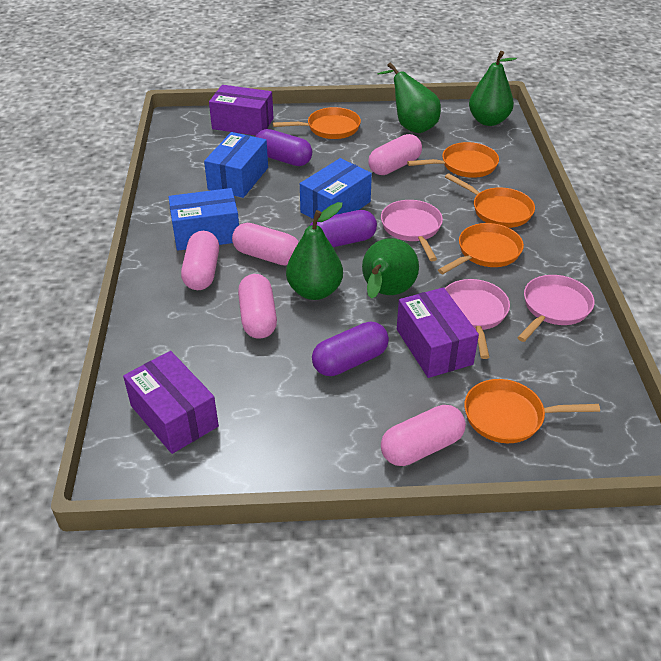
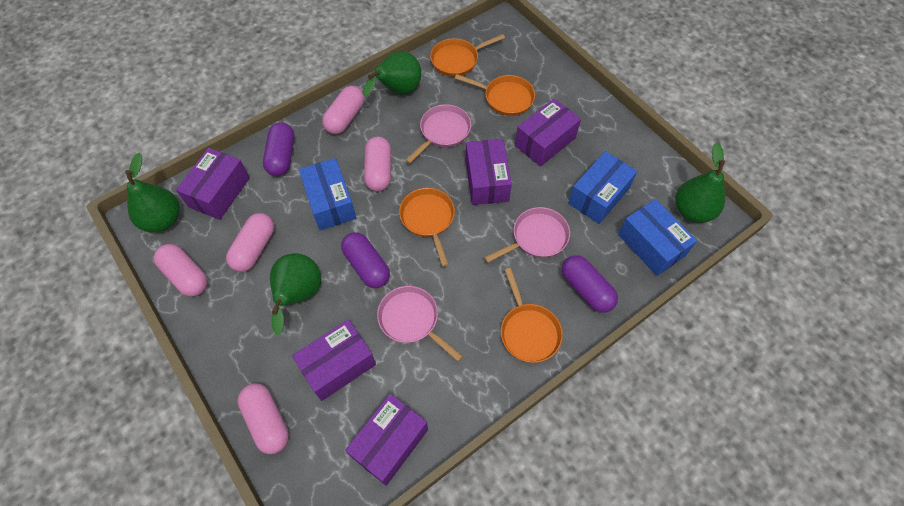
orange pan: [273,107,361,139] [407,142,499,178] [438,223,524,274] [445,173,535,228] [464,379,600,443] = 5 -> [399,188,455,267] [430,34,505,76] [455,74,535,116] [501,268,563,363] = 4
purple box: [123,351,219,454] [209,85,273,136] [397,287,479,378] = 3 -> [176,148,250,220] [292,319,376,401] [345,394,428,486] [465,139,512,205] [515,99,581,167] = 5

